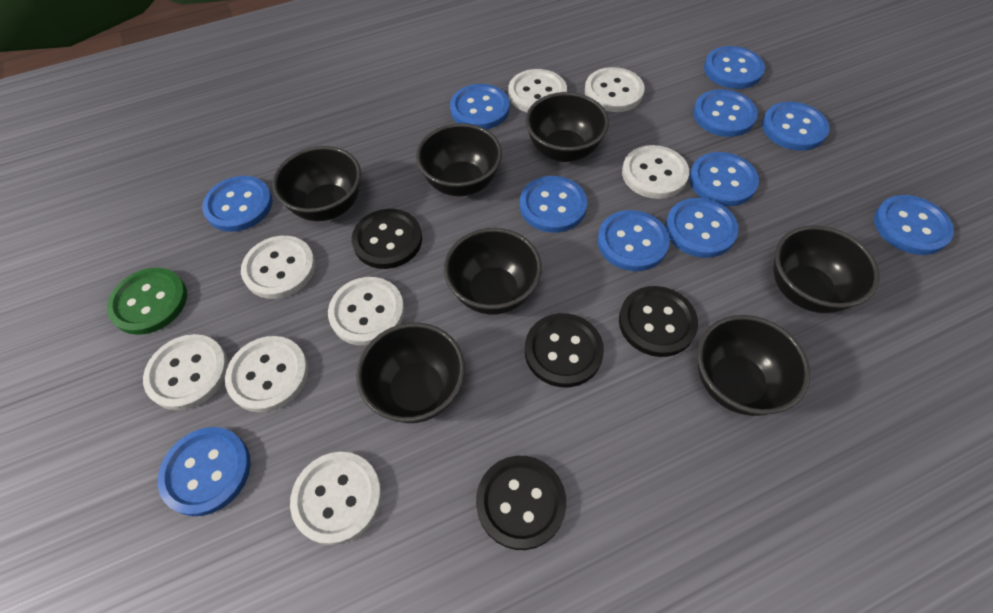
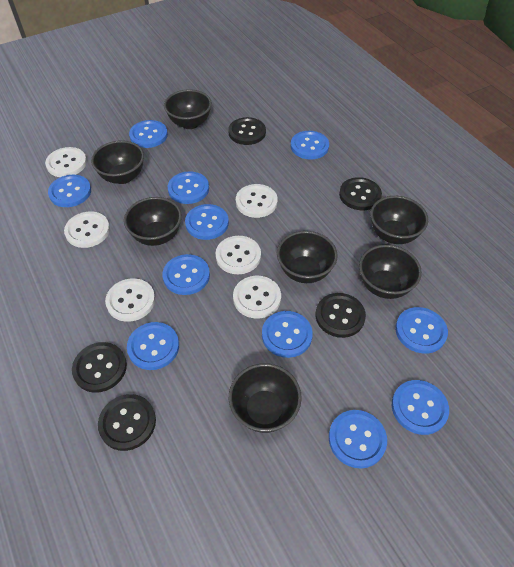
black button: [352,209,422,269] [476,456,566,550] [525,313,604,387] [619,286,698,357] = 4 -> [72,342,127,393] [98,394,156,451] [228,117,266,145] [316,293,366,338] [339,177,382,210] = 5
green button: [107,268,187,335] = 1 -> none = 0
white button: [143,334,228,410] [225,336,308,412] [241,236,315,299] [290,452,382,545] [328,277,405,346] [508,69,567,112] [585,67,645,112] [622,145,689,199] = 8 -> [45,147,87,177] [64,211,110,248] [105,278,155,322] [215,236,261,274] [233,276,281,319] [236,184,278,218] = 6

